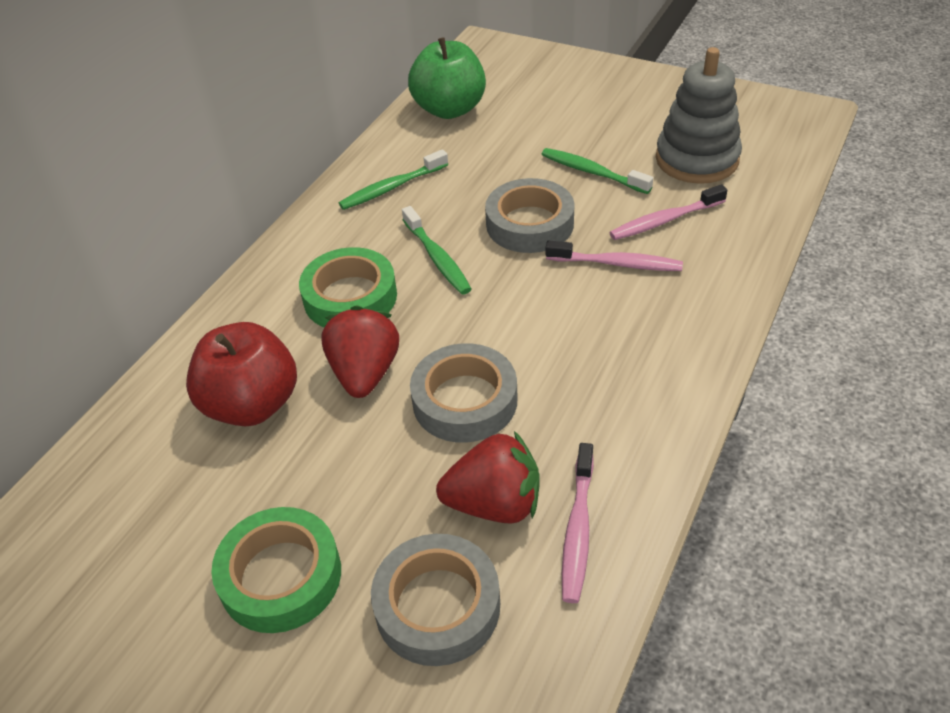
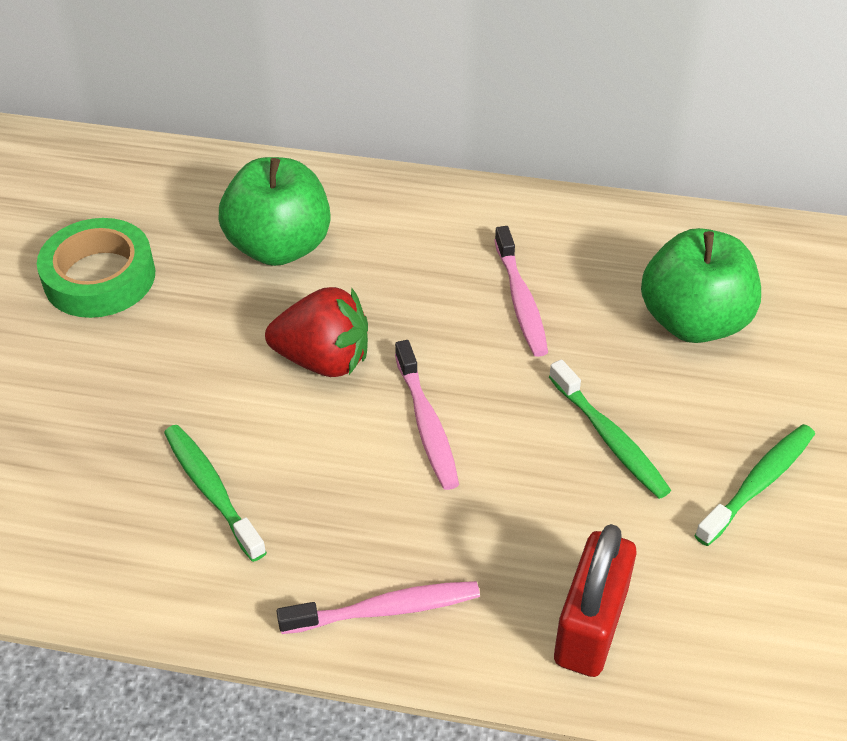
green apple: [408,37,486,119] = 1 -> [219,157,330,266] [641,228,761,343] = 2
green tape: [211,507,341,633] [299,247,397,327] = 2 -> [37,218,155,318] = 1
grey stacking toy: [656,47,742,184] = 1 -> none = 0
grey tape: [371,534,500,666] [410,343,517,443] [485,178,575,253] = 3 -> none = 0
red apple: [186,322,297,426] = 1 -> none = 0
red padlock: none = 0 -> [554,524,636,677] = 1
red strawberry: [321,305,399,398] [436,431,540,524] = 2 -> [265,287,368,377] = 1

